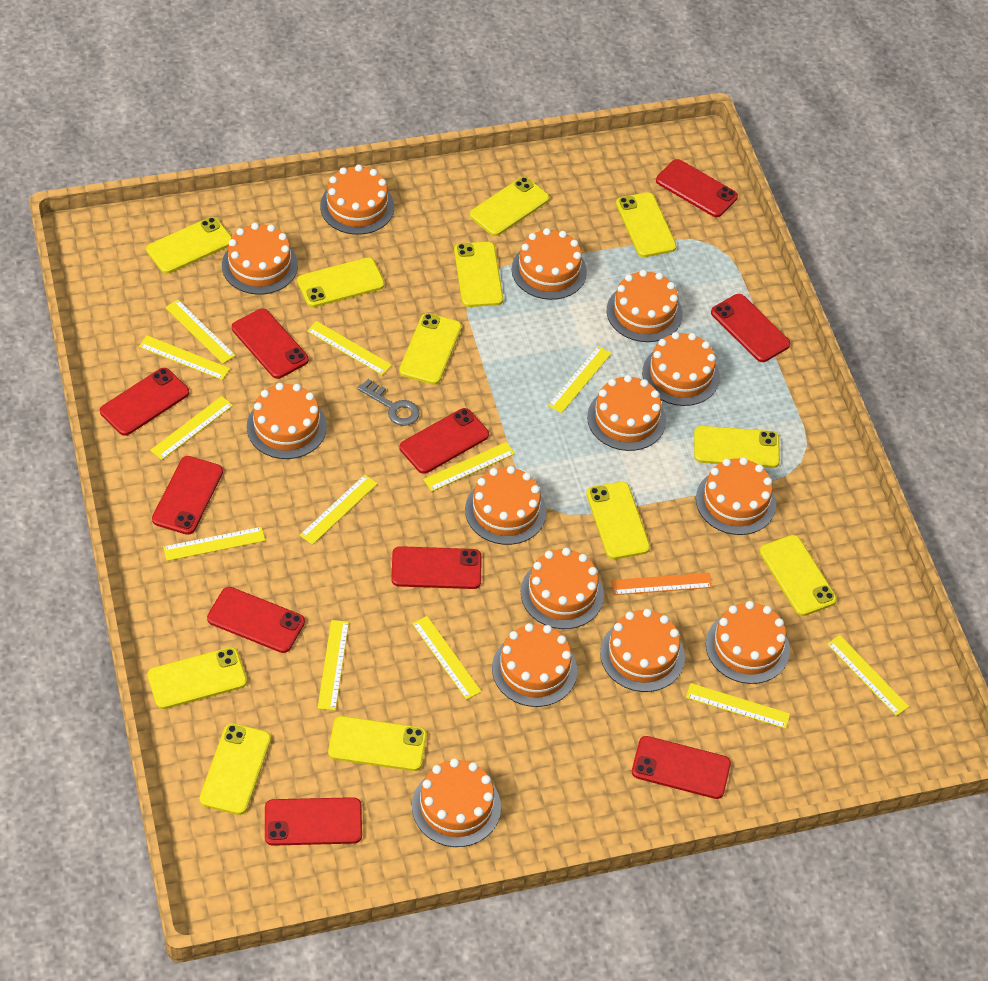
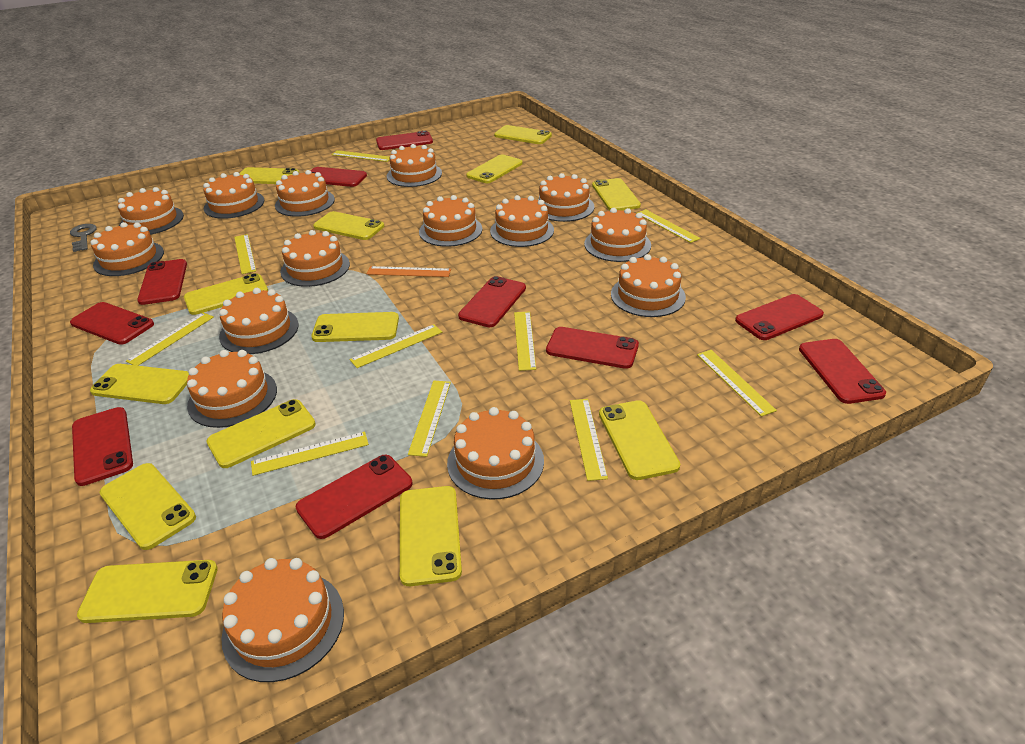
orange cake: [222,223,298,295] [247,383,327,459] [320,165,394,235] [412,758,501,847] [465,466,546,545] [492,623,577,707] [512,228,587,300] [521,548,604,629] [587,375,666,451] [600,609,685,692] [607,270,682,342] [642,332,720,406] [696,457,776,535] [706,601,790,684] = 14 -> [90,222,164,276] [118,187,184,235] [187,350,277,428] [203,172,264,219] [219,288,299,354] [221,558,344,682] [275,170,335,217] [280,230,350,287] [387,144,442,187] [419,195,482,247] [447,407,544,499] [490,195,554,247] [538,173,595,222] [584,208,651,262] [611,254,686,317] = 15
yellow phone: [146,217,232,274] [147,647,247,709] [199,723,271,815] [297,257,385,307] [328,716,427,771] [399,313,462,385] [454,242,503,307] [470,177,549,236] [586,481,650,559] [616,192,677,257] [694,426,780,468] [760,535,837,616] = 12 -> [77,560,218,623] [90,364,189,404] [99,463,196,550] [184,273,268,315] [207,399,316,468] [239,167,299,184] [311,312,399,342] [313,211,384,240] [400,486,462,586] [466,155,523,183] [494,125,552,144] [592,178,641,211] [599,400,680,480] = 13
yellow ruler: [139,335,230,380] [150,396,233,460] [163,527,265,561] [165,300,236,364] [300,475,378,545] [307,321,392,375] [318,620,349,711] [412,616,482,700] [423,442,515,492] [548,346,612,413] [686,683,790,729] [827,635,909,716] = 12 -> [126,312,214,366] [234,234,256,274] [251,432,369,476] [332,150,390,162] [349,324,442,368] [408,381,451,457] [514,312,536,371] [570,399,608,481] [636,209,701,243] [697,350,777,417] = 10

